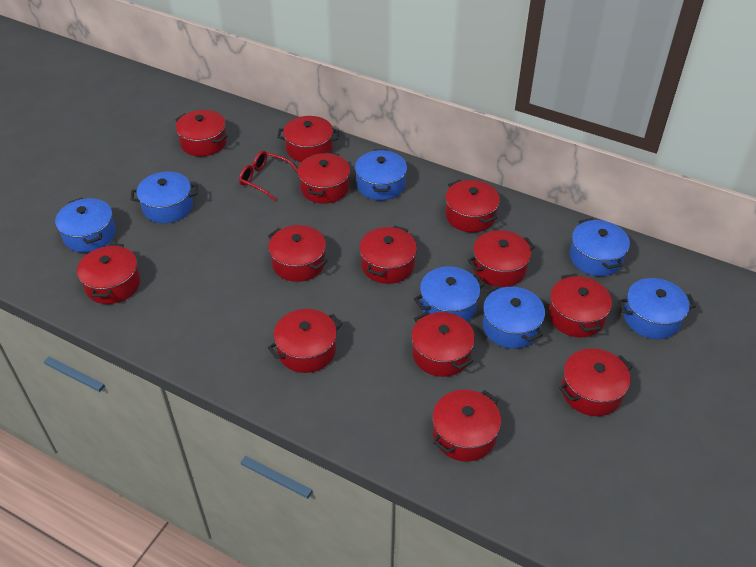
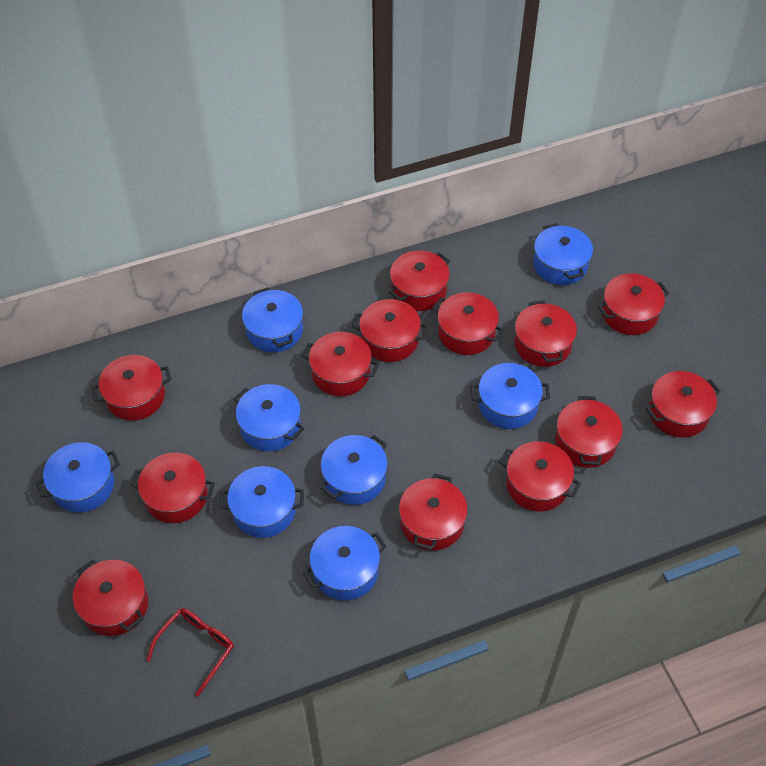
blue pot: [55,198,116,252] [131,171,198,223] [355,149,407,200] [414,266,485,322] [483,285,545,349] [570,218,630,276] [619,278,696,339] = 7 -> [36,442,120,512] [220,466,304,538] [234,384,304,451] [242,287,303,352] [303,526,387,600] [321,435,388,505] [471,363,550,429] [533,223,593,285] = 8

